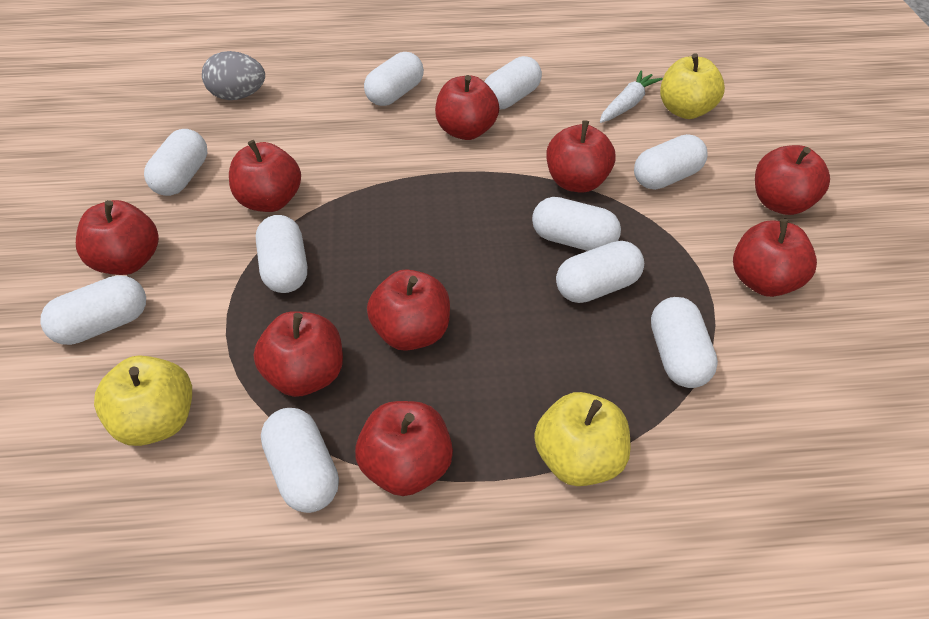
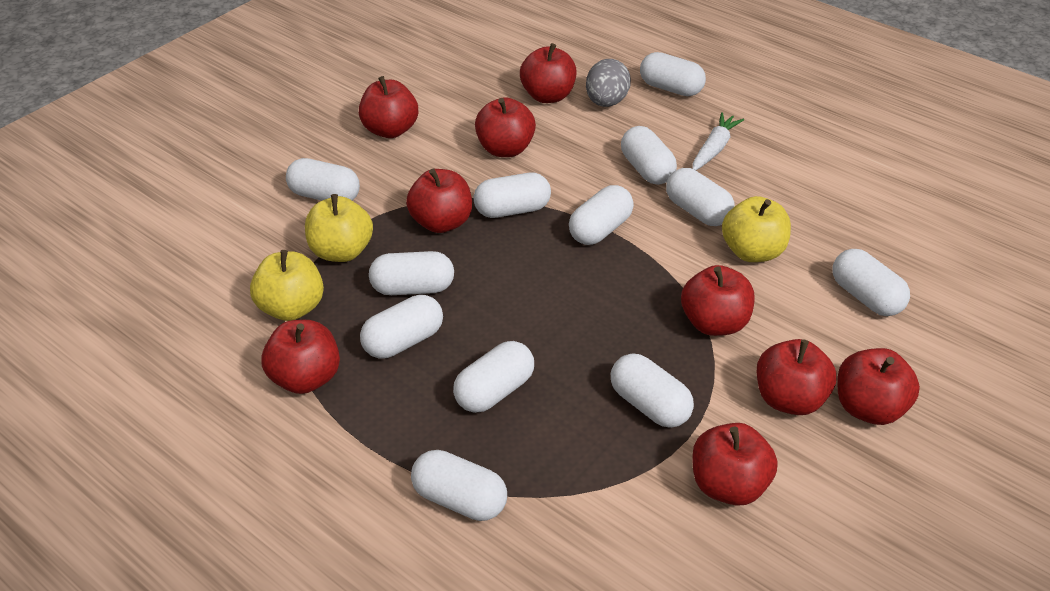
white capsule: [40,275,146,345] [144,129,207,196] [256,215,307,293] [261,408,339,513] [364,52,424,106] [484,56,542,109] [532,197,621,251] [556,241,644,303] [634,134,708,190] [651,297,718,388] = 10 -> [286,158,360,201] [360,295,443,358] [369,251,454,295] [411,450,507,521] [453,341,534,413] [474,173,551,218] [569,185,634,245] [611,353,694,428] [621,126,677,185] [640,52,706,96] [666,168,735,226] [833,249,910,316] = 12

